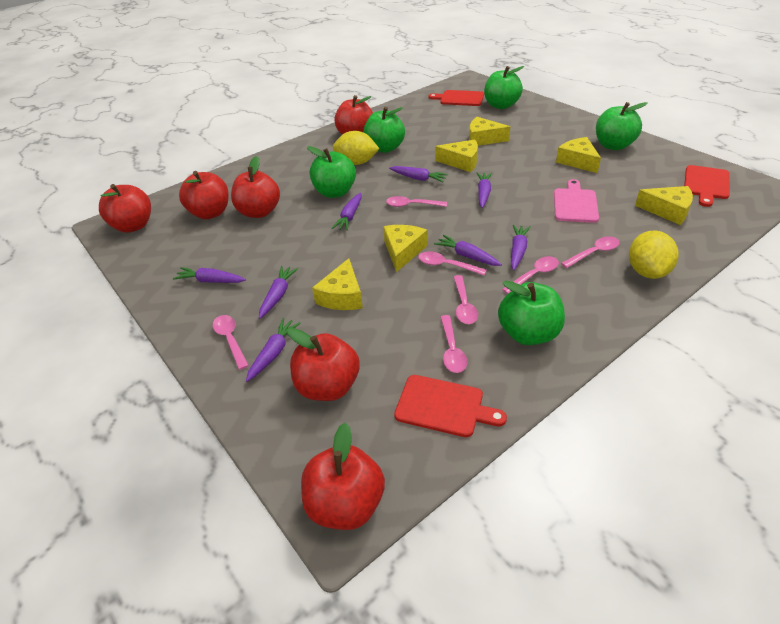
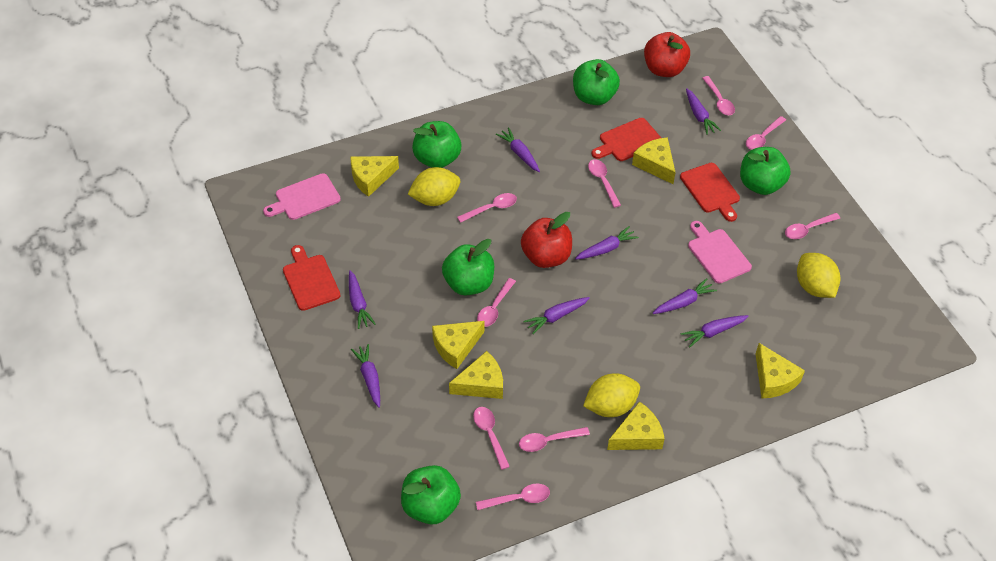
pink cutting board: [554,179,599,223] = 1 -> [263,173,341,220] [688,221,752,284] = 2
pink spoon: [213,315,249,370] [386,196,447,207] [418,251,487,275] [441,315,467,373] [454,275,478,324] [502,256,559,294] [561,236,620,268] = 7 -> [457,193,517,223] [473,407,510,470] [476,483,550,510] [477,278,516,327] [519,427,590,452] [588,159,621,208] [702,76,735,115] [746,116,786,150] [785,213,840,239] = 9
red apple: [99,184,151,233] [179,171,229,219] [231,156,280,218] [287,328,360,401] [301,423,385,530] [334,95,373,135] = 6 -> [521,212,572,268] [644,32,690,77] = 2
yellow lemon: [333,131,380,165] [629,230,678,279] = 2 -> [408,167,460,206] [583,373,640,417] [797,253,840,298] = 3

